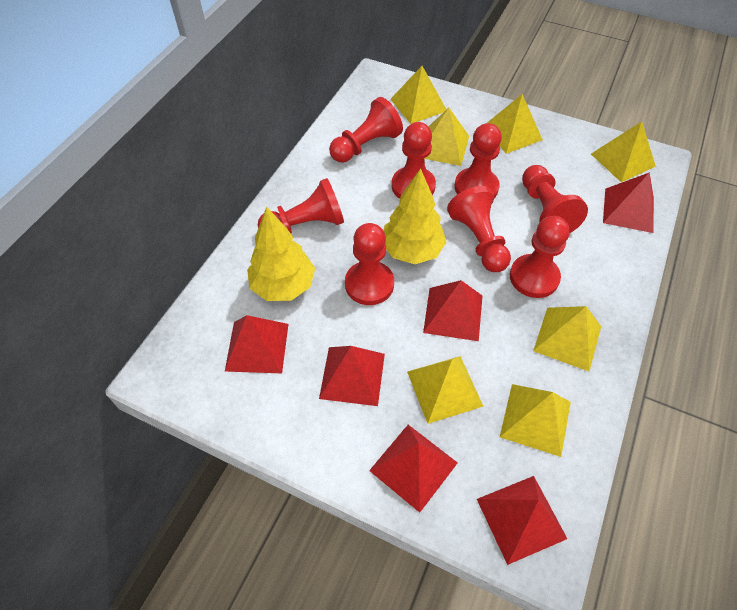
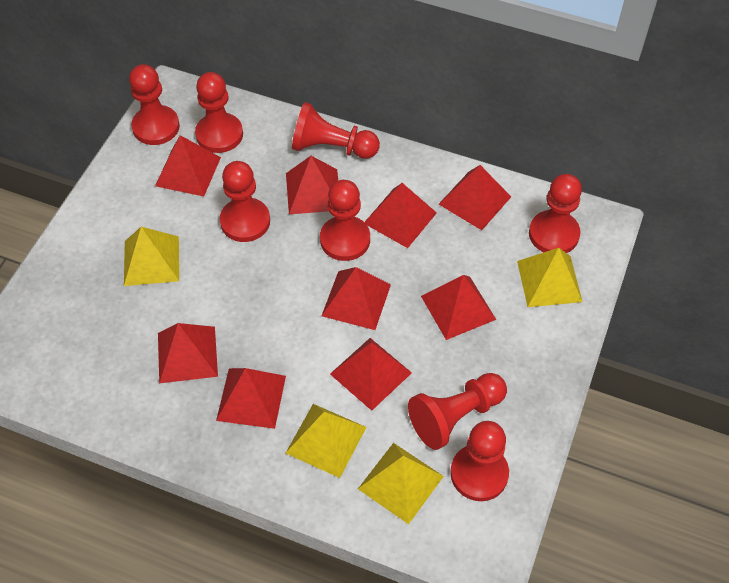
red pyramid: [225,315,288,373] [319,346,385,406] [369,425,458,513] [423,280,482,341] [477,476,567,565] [603,172,654,233] = 6 -> [155,135,221,196] [158,323,218,383] [216,368,286,429] [286,156,338,214] [322,267,391,330] [330,338,412,411] [365,183,437,248] [421,275,496,340] [439,165,511,230] = 9
yellow pyramid: [390,66,447,124] [407,356,484,424] [424,108,469,166] [487,94,543,154] [500,384,571,457] [533,306,601,372] [591,121,656,182] = 7 -> [124,227,179,286] [286,404,366,478] [358,443,444,524] [517,248,582,307] = 4
yellow tree: [247,207,315,301] [383,168,447,264] = 2 -> none = 0

